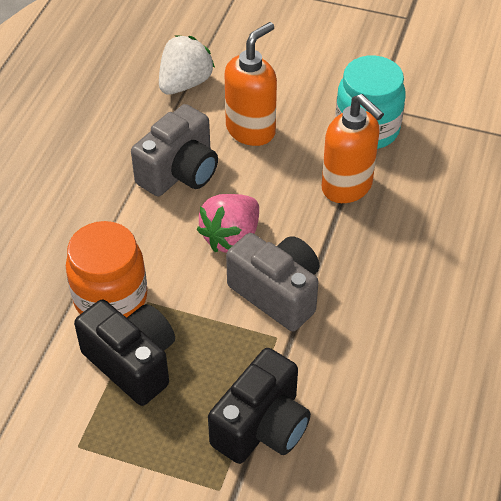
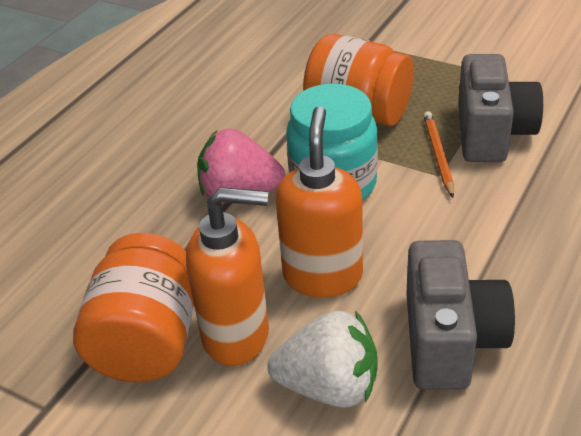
black camera: [74,300,175,406] [208,348,311,464] = 2 -> none = 0
orange jar: [66,221,147,318] = 1 -> [73,233,194,382] [303,34,414,126] = 2
orange pencil: none = 0 -> [423,111,454,198] = 1

